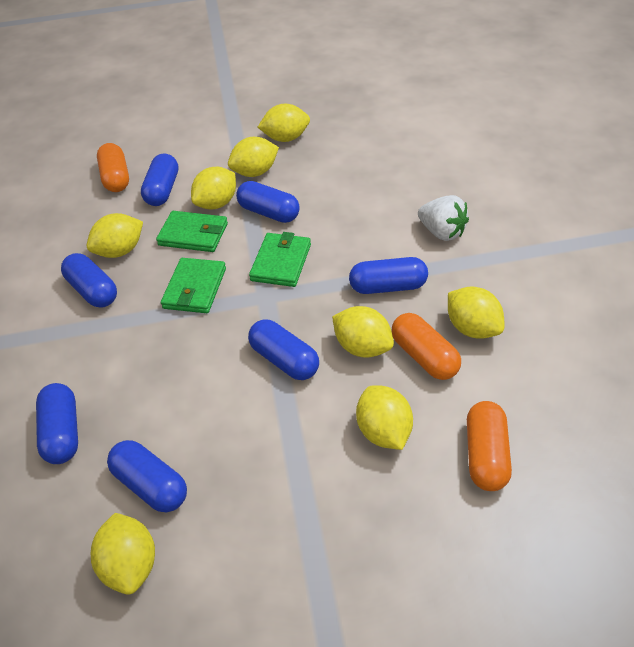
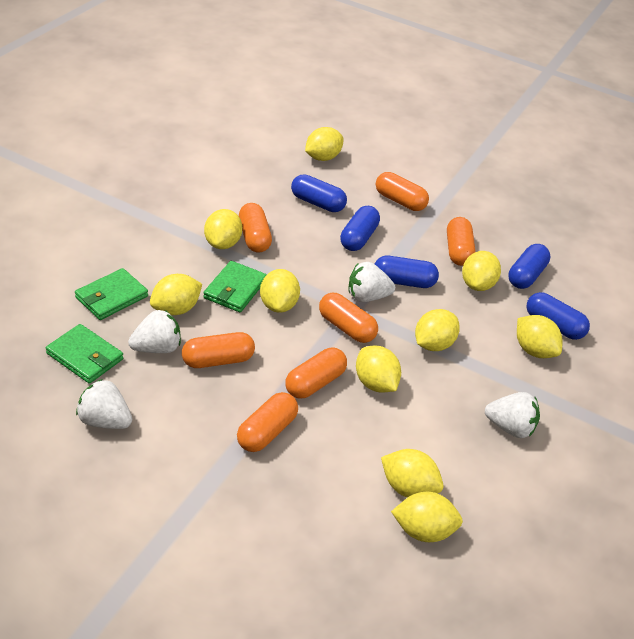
blue capsule: [36,383,78,464] [61,253,117,308] [107,440,187,513] [141,153,179,206] [236,181,300,223] [248,319,319,380] [349,257,428,294] = 7 -> [291,174,347,212] [340,206,380,251] [375,256,439,288] [508,244,550,289] [526,292,590,340] = 5
orange capsule: [97,143,129,192] [391,313,461,380] [467,401,512,491] = 3 -> [182,332,255,368] [237,392,298,452] [239,203,272,253] [285,348,347,399] [319,293,378,343] [376,172,429,211] [447,217,475,266] = 7
white strawberry: [418,195,469,241] = 1 -> [76,379,132,429] [128,310,181,353] [349,262,395,302] [485,392,540,438] = 4
yellow lemon: [87,213,143,258] [91,513,155,595] [191,167,236,209] [228,137,279,177] [258,104,310,142] [332,306,394,358] [356,385,413,450] [448,286,504,339] = 8 -> [150,274,202,315] [204,209,242,249] [260,269,300,313] [305,127,344,161] [356,346,401,392] [381,449,444,498] [391,492,463,542] [415,309,460,351] [462,251,501,291] [517,315,562,358] = 10

